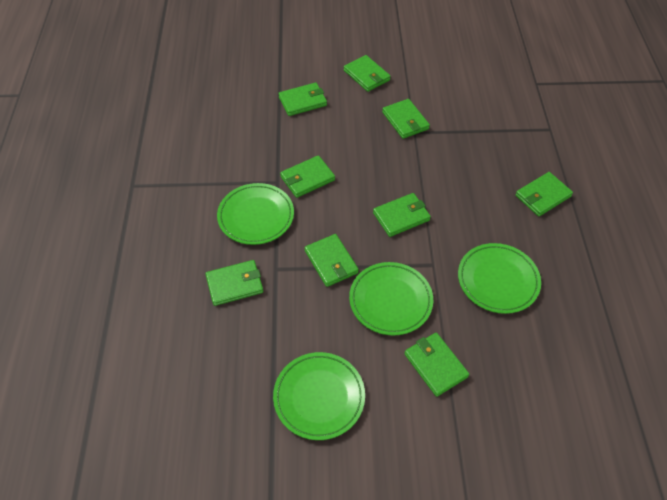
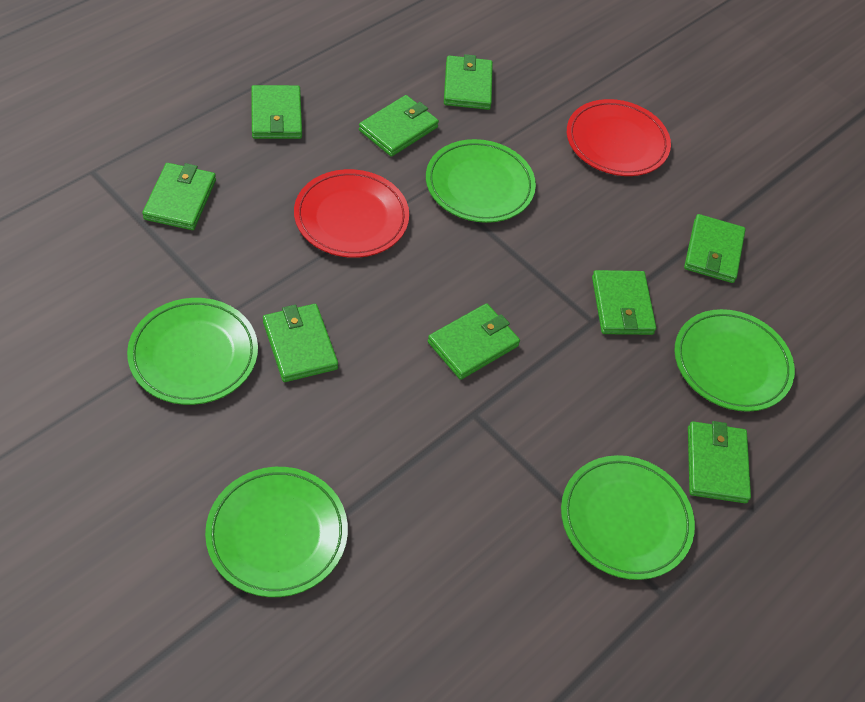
green plate: [217,183,294,245] [273,352,365,440] [349,262,433,335] [458,243,541,314] = 4 -> [127,298,258,405] [205,467,348,597] [426,139,536,223] [561,455,695,580] [675,309,795,412] = 5
red plate: none = 0 -> [294,169,409,258] [567,99,671,176] = 2

